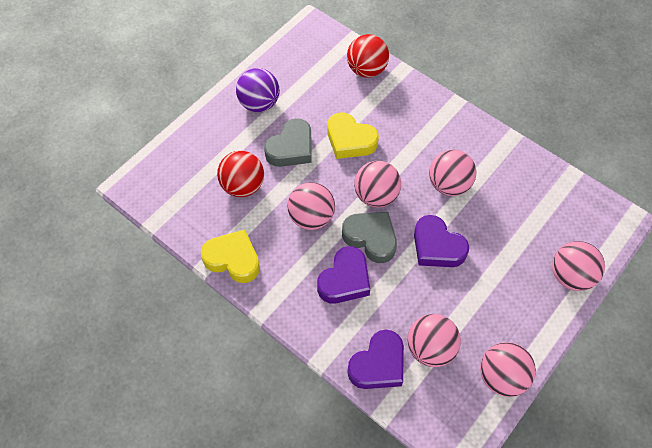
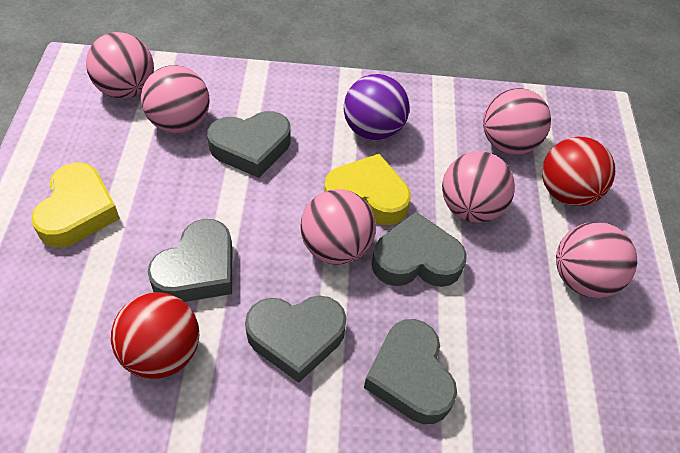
grey heart: [264,118,311,167] [342,212,397,263] = 2 -> [148,219,232,302] [207,111,290,178] [245,295,347,383] [364,319,457,424] [371,212,467,287] = 5
purple heart: [317,246,370,303] [347,330,404,389] [414,215,469,267] = 3 -> none = 0

